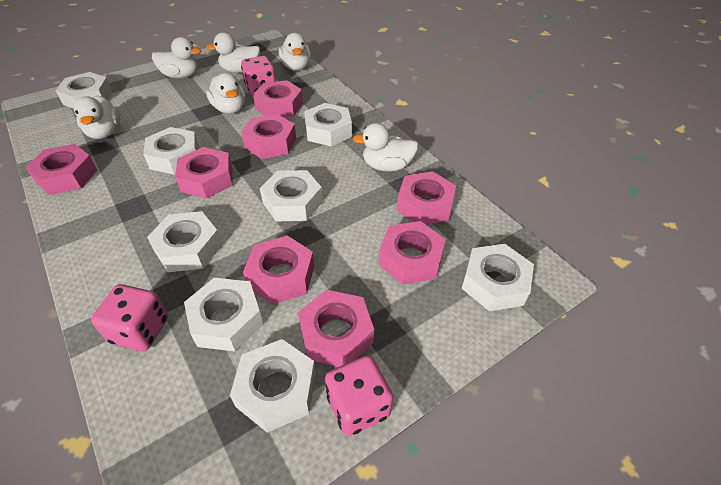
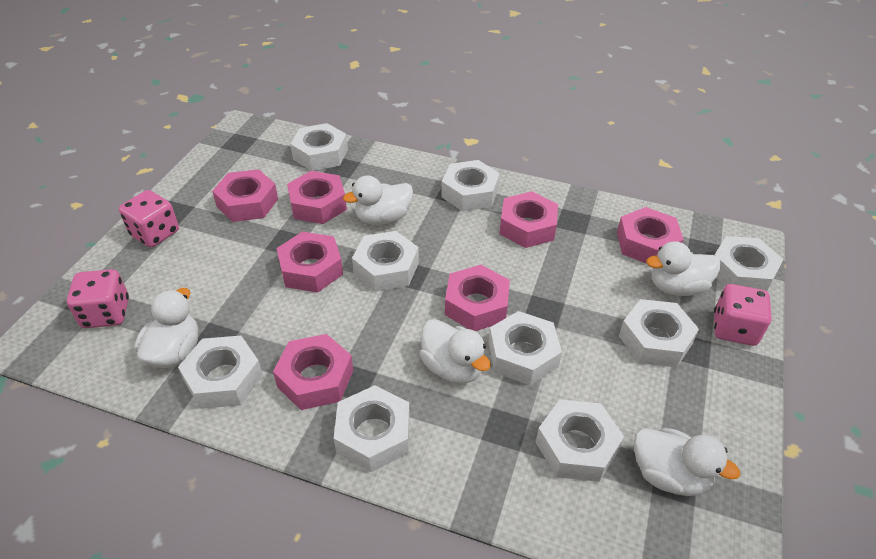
pink nut: [25,144,97,195] [175,147,233,199] [241,114,296,159] [243,236,314,305] [253,80,303,118] [298,290,374,367] [379,221,446,285] [397,171,456,225] = 8 -> [212,169,278,222] [273,334,353,410] [277,232,343,293] [287,171,347,224] [445,265,510,331] [499,191,558,248] [617,207,684,264] = 7
white duck: [74,95,121,139] [152,37,201,78] [206,32,260,73] [206,73,245,114] [278,33,311,71] [353,123,419,172] = 6 -> [134,288,198,368] [343,176,413,225] [420,319,491,384] [634,428,741,496] [646,242,721,296] = 5
white nut: [55,72,113,109] [143,127,199,175] [147,211,222,272] [184,278,263,351] [230,339,316,433] [260,170,323,222] [304,103,352,147] [462,244,534,311] = 8 -> [178,336,263,409] [290,123,348,171] [334,385,410,472] [352,231,419,292] [441,160,500,211] [488,311,562,385] [536,399,624,482] [619,299,699,368] [715,236,784,291] = 9

